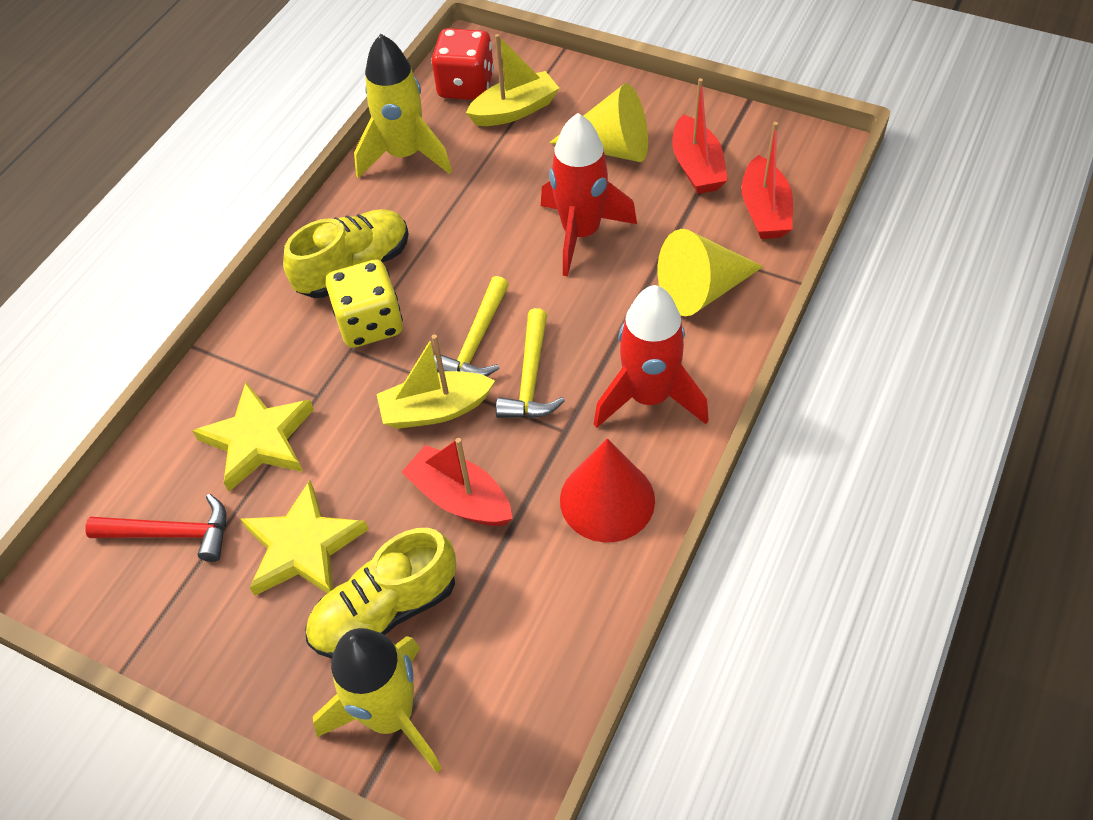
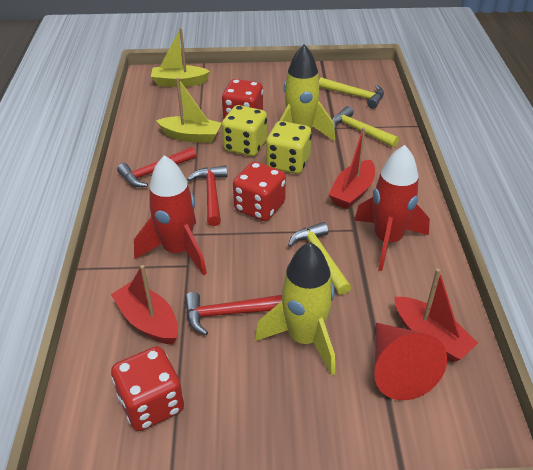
red dice: [431,28,494,100] = 1 -> [111,346,184,431] [222,79,263,119] [233,162,286,221] = 3
red hammer: [85,494,226,562] = 1 -> [117,147,197,187] [185,292,282,335] [187,165,228,226] = 3
yellow cone: [549,83,648,162] [658,229,763,316] = 2 -> none = 0
yellow dice: [325,260,403,348] = 1 -> [222,105,267,156] [266,121,312,174] = 2
yellow hammer: [434,276,509,376] [496,308,565,418] = 2 -> [288,222,351,295] [319,78,384,109] [332,106,399,147] = 3
yellow shoe: [283,209,409,298] [305,528,456,659] = 2 -> none = 0
yellow star: [192,382,314,491] [241,480,368,596] = 2 -> none = 0

